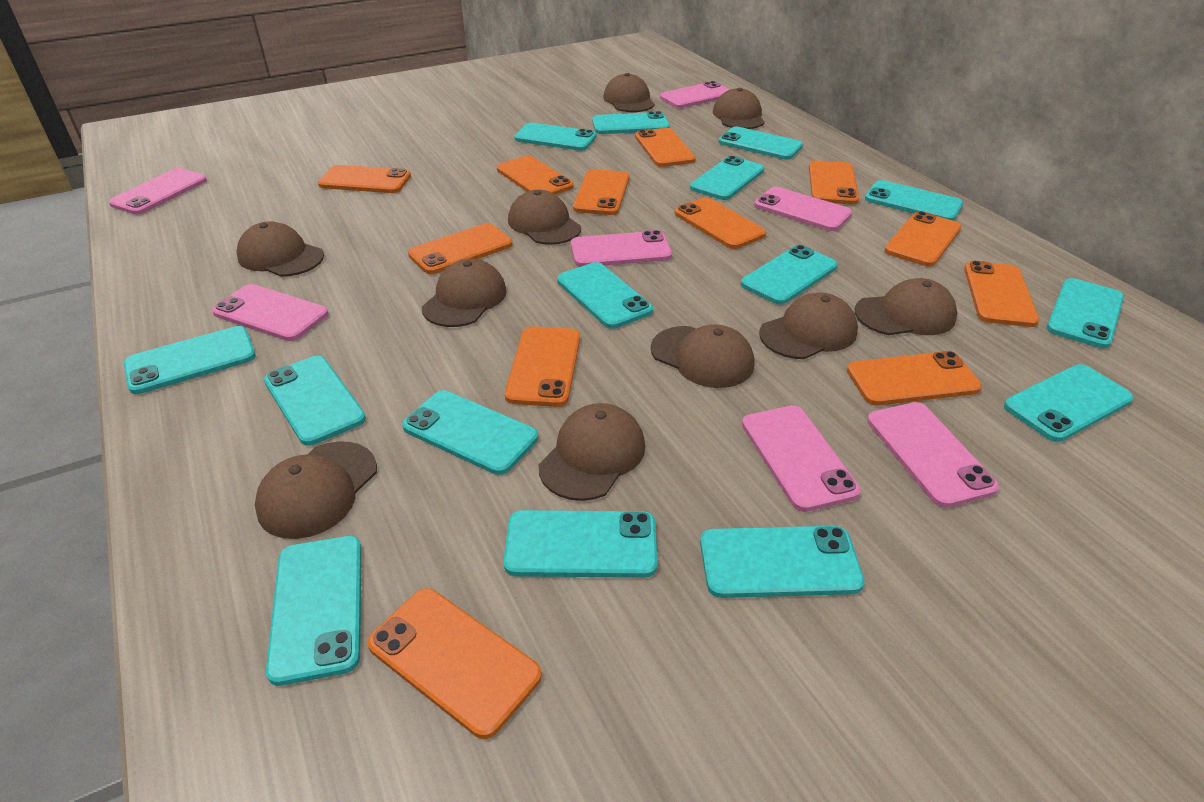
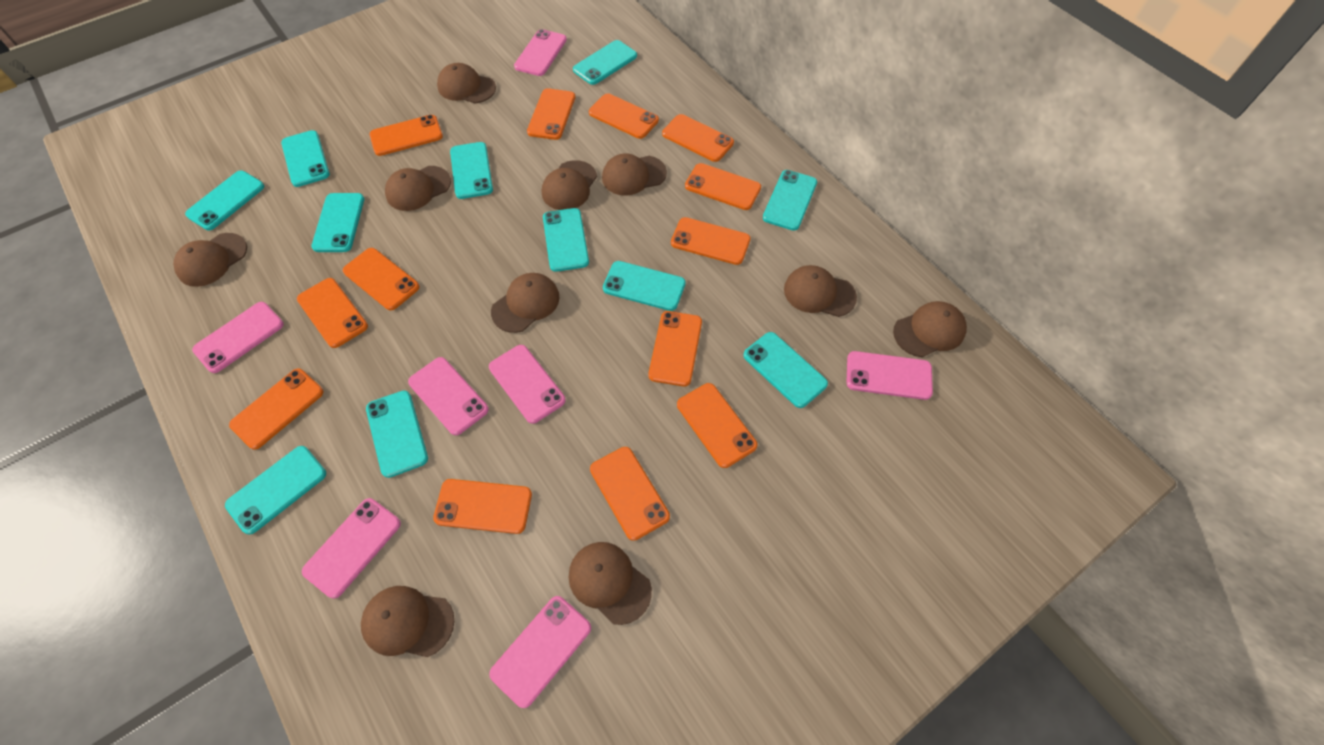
orange phone: [318,165,411,193] [367,588,542,739] [408,223,512,274] [497,156,574,195] [505,326,580,407] [573,169,629,215] [635,128,696,167] [675,197,766,249] [809,160,859,204] [847,351,982,406] [884,211,961,266] [964,261,1039,327] = 12 -> [229,368,324,450] [297,278,368,348] [343,248,420,310] [370,115,443,156] [433,479,532,534] [527,88,575,140] [589,93,659,139] [590,447,670,541] [648,311,702,387] [662,114,734,162] [671,217,751,265] [677,383,757,468] [685,163,761,210] = 13
turquoise phone: [124,326,256,394] [264,356,366,446] [266,536,362,686] [402,390,538,475] [503,510,657,578] [514,122,597,151] [557,262,653,329] [592,111,670,134] [690,156,764,200] [700,526,865,598] [718,127,803,160] [741,245,838,305] [865,180,963,221] [1004,364,1134,442] [1047,278,1124,348] = 15 -> [185,171,264,230] [225,446,326,535] [281,130,330,187] [312,193,364,252] [366,391,428,478] [450,142,493,199] [543,208,589,272] [573,40,637,85] [603,261,686,311] [743,332,828,408] [763,170,817,231] = 11

